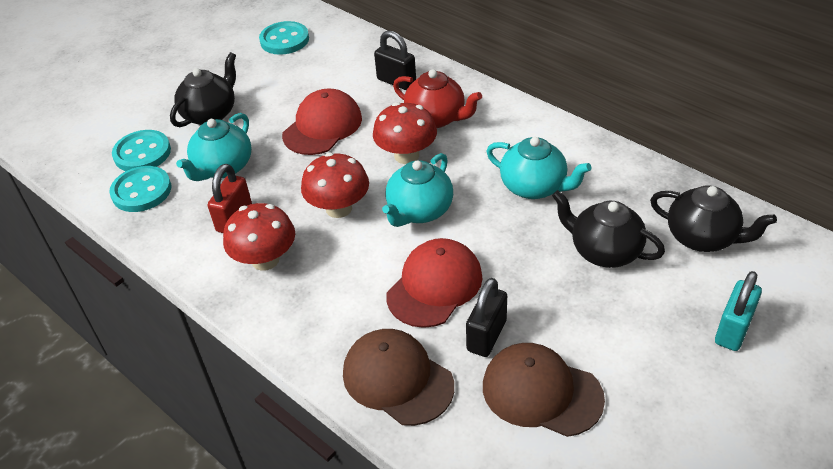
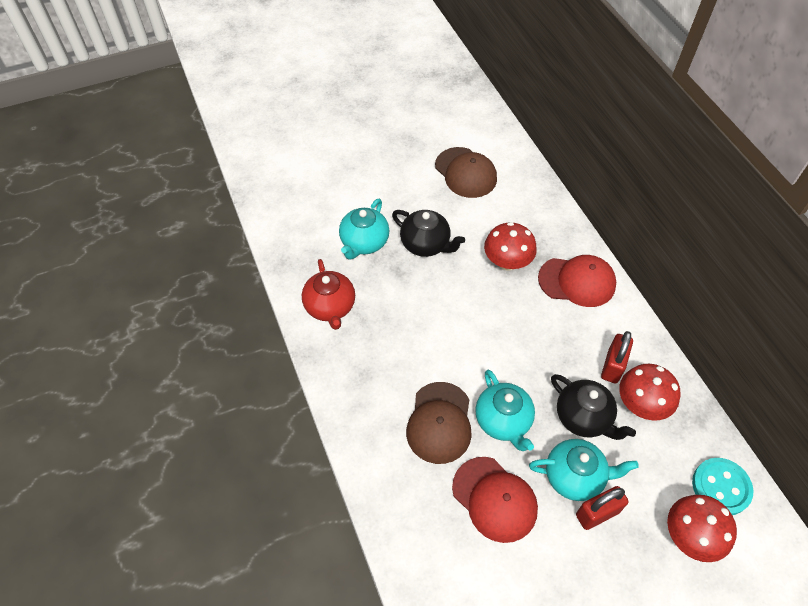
black padlock: [374,30,416,90] [466,278,507,357] = 2 -> none = 0
black teapot: [170,52,236,127] [552,190,665,268] [650,186,777,252] = 3 -> [392,210,465,257] [551,374,636,440] = 2
red padlock: [208,164,252,233] = 1 -> [576,486,629,530] [601,331,633,383] = 2
turquoise button: [109,166,171,212] [112,130,171,171] [259,21,309,55] = 3 -> [692,458,753,515] = 1
turquoise padlock: [715,271,762,351] = 1 -> none = 0

